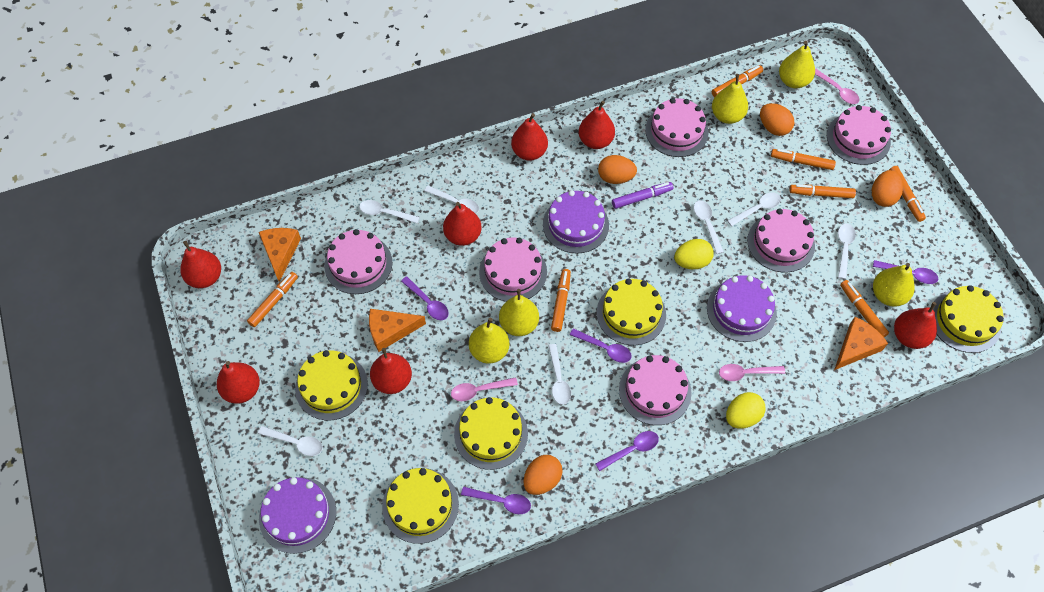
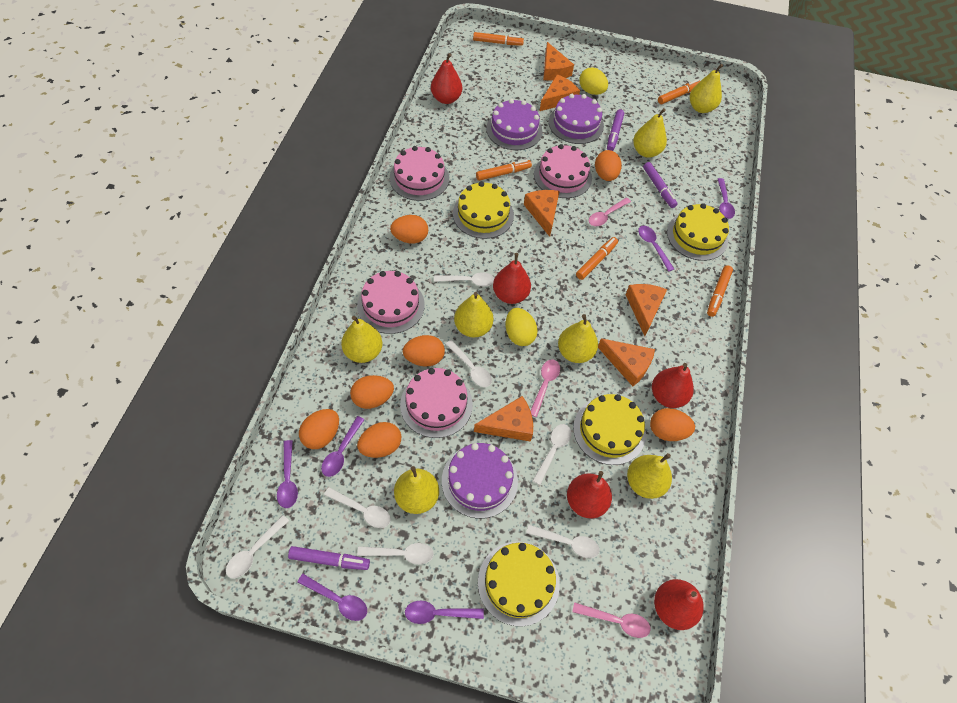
orange cheese: [259,228,301,282] [369,309,426,352] [834,317,888,370] = 3 -> [474,396,533,442] [524,190,560,237] [540,74,580,111] [543,42,574,81] [598,338,655,386] [625,284,667,336] = 6
orange egg: [524,455,563,495] [598,155,637,184] [760,103,794,136] [872,170,903,207] = 4 -> [299,409,339,449] [350,375,394,409] [357,422,401,458] [390,215,428,244] [403,335,445,367] [595,150,622,181] [650,408,695,441] = 7
orange marker: [247,272,298,327] [551,269,571,332] [712,65,763,98] [771,149,836,170] [790,184,856,198] [840,280,889,337] [889,166,926,222] = 7 -> [473,32,524,46] [476,159,532,181] [576,237,618,280] [658,79,700,104] [707,265,733,317] = 5
pink cake: [325,229,392,294] [479,237,547,302] [619,355,692,425] [645,98,709,157] [747,208,815,273] [827,105,891,165] = 6 -> [357,271,425,334] [390,146,449,201] [400,368,473,438] [534,144,592,198] = 4
purple marker: [612,182,673,209] = 1 -> [288,546,370,570] [607,109,624,151] [643,162,677,208] = 3
purple spoon: [401,276,449,320] [461,487,531,514] [570,328,632,363] [595,431,659,471] [873,260,938,284] = 5 -> [277,440,298,508] [297,574,367,621] [321,416,365,477] [405,600,484,624] [638,226,674,272] [718,178,735,219] = 6
red pear: [180,241,221,288] [217,361,260,404] [370,348,412,394] [443,202,482,246] [511,113,548,161] [579,101,615,149] [894,302,937,349] = 7 -> [431,53,462,104] [493,253,531,304] [567,471,612,519] [652,363,694,408] [654,579,704,630] = 5
yellow cake: [295,350,368,420] [382,468,459,544] [454,397,528,470] [597,278,666,345] [933,285,1004,353] = 5 -> [453,181,514,239] [478,542,560,626] [573,394,646,465] [667,203,729,261] = 4
yellow pear: [469,318,510,364] [499,289,539,336] [712,74,748,124] [779,41,815,88] [873,263,915,307] = 5 -> [341,316,382,363] [394,466,439,514] [454,292,493,337] [558,314,598,363] [627,453,672,499] [633,108,667,158] [690,64,723,113] = 7

